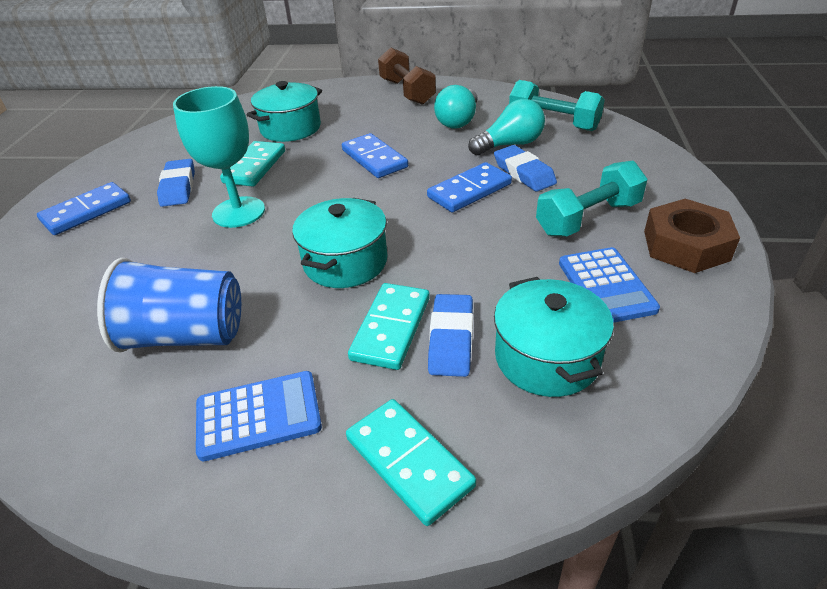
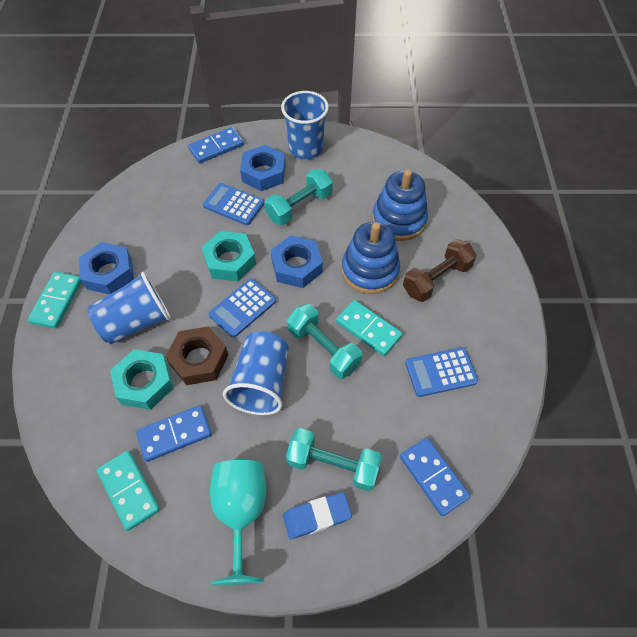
blue calculator: [196,371,322,461] [559,247,660,323] = 2 -> [203,183,264,225] [209,279,276,338] [405,347,478,397] = 3
blue cup: [97,258,241,353] = 1 -> [88,272,171,344] [223,331,289,415] [281,91,329,159] = 3
blue eraser: [157,159,195,207] [428,294,473,377] [494,145,557,192] = 3 -> [283,492,352,539] = 1
blue nut: none = 0 -> [79,242,134,295] [240,145,286,191] [270,235,323,288] = 3
blue stacking toy: none = 0 -> [341,222,400,294] [372,169,428,241] = 2
turquoise dumbbell: [509,80,605,131] [536,161,647,236] = 2 -> [265,169,333,225] [286,428,382,491] [287,304,363,379] = 3
turquoise light bulb: [434,85,478,129] [468,99,545,155] = 2 -> none = 0
turquoise nut: none = 0 -> [110,349,174,410] [202,231,256,281] = 2
turquoise pot: [247,81,322,142] [292,198,388,288] [494,277,614,397] = 3 -> none = 0

